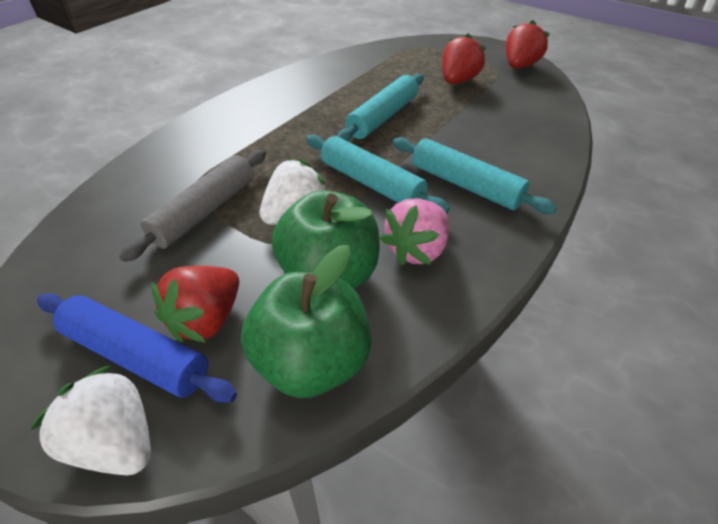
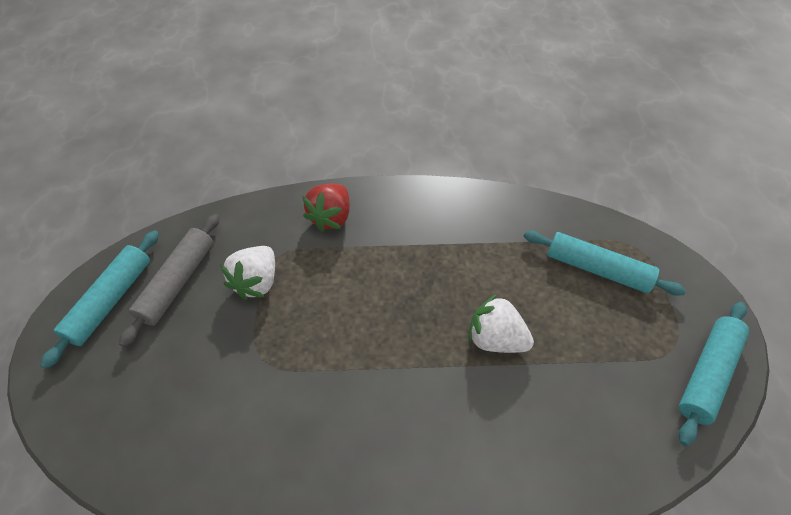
blue rolling pin: [37,293,237,403] = 1 -> none = 0
green apple: [241,245,372,398] [272,190,379,289] = 2 -> none = 0
pink strawberry: [380,198,449,265] = 1 -> none = 0
red strawberry: [151,266,239,343] [442,33,486,84] [506,20,550,69] = 3 -> [303,184,350,232] = 1

